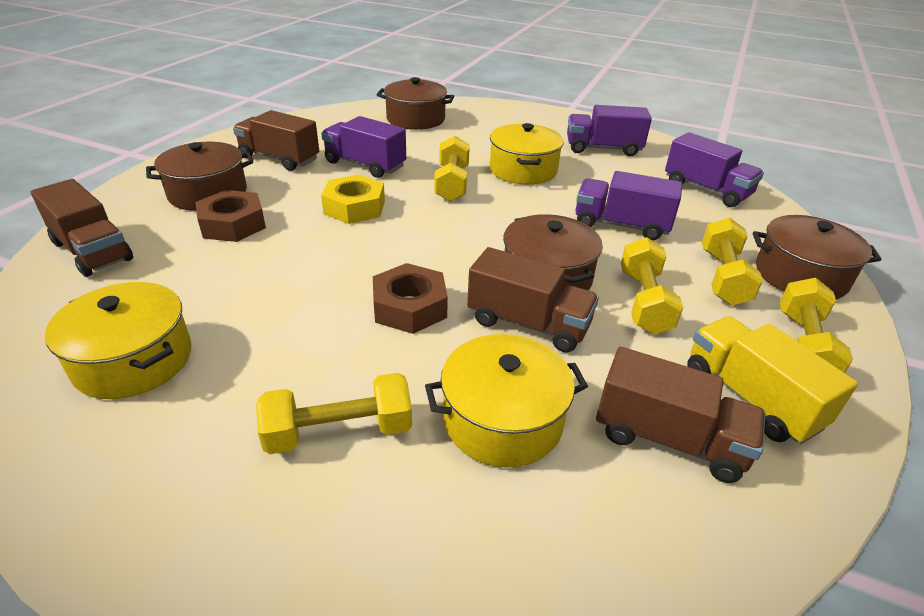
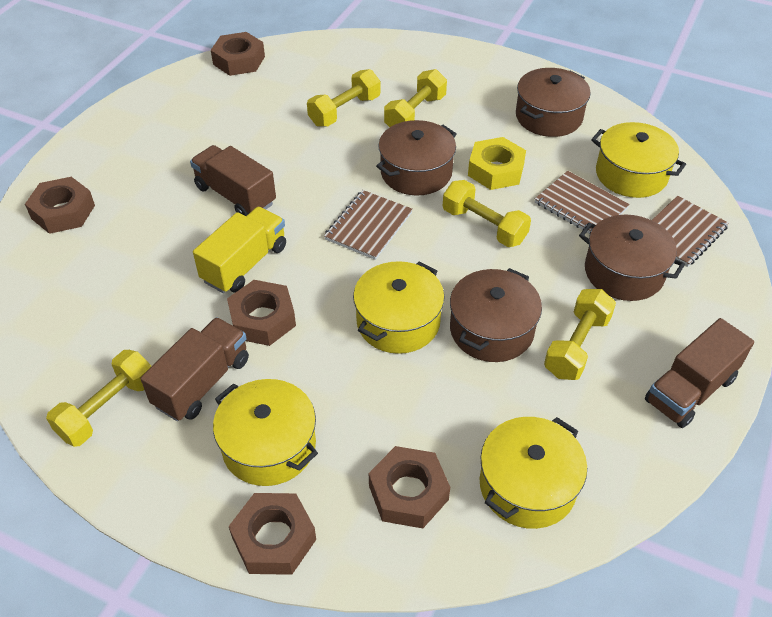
brown notebook: none = 0 -> [324,190,413,260] [535,171,630,234] [652,196,729,267] = 3
brown nut: [195,190,266,242] [373,263,448,334] = 2 -> [25,177,95,234] [211,32,265,76] [227,280,296,346] [229,493,316,575] [369,446,450,528] = 5
brown truck: [31,179,133,277] [233,110,319,171] [467,247,599,353] [596,347,765,483] = 4 -> [141,317,249,421] [190,145,276,216] [645,318,754,428] = 3
purple truck: [321,116,406,178] [567,105,652,156] [576,171,682,241] [665,132,764,207] = 4 -> none = 0
yellow pot: [45,282,191,399] [425,334,588,468] [490,123,564,185] = 3 -> [213,379,318,486] [353,261,445,354] [480,417,587,529] [591,122,686,198] = 4

